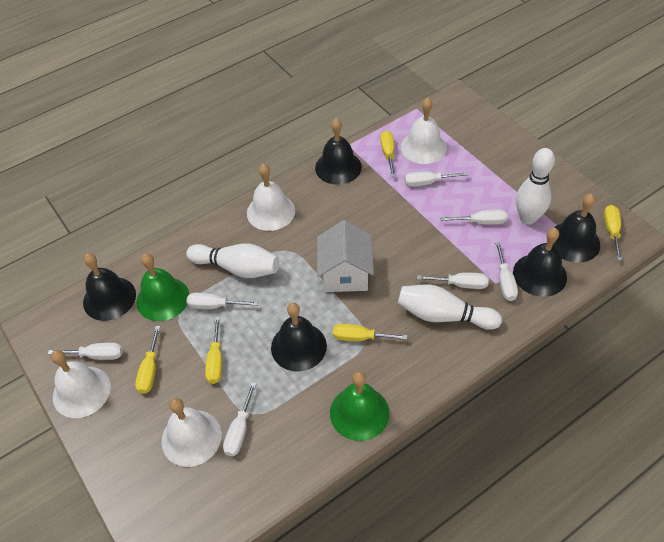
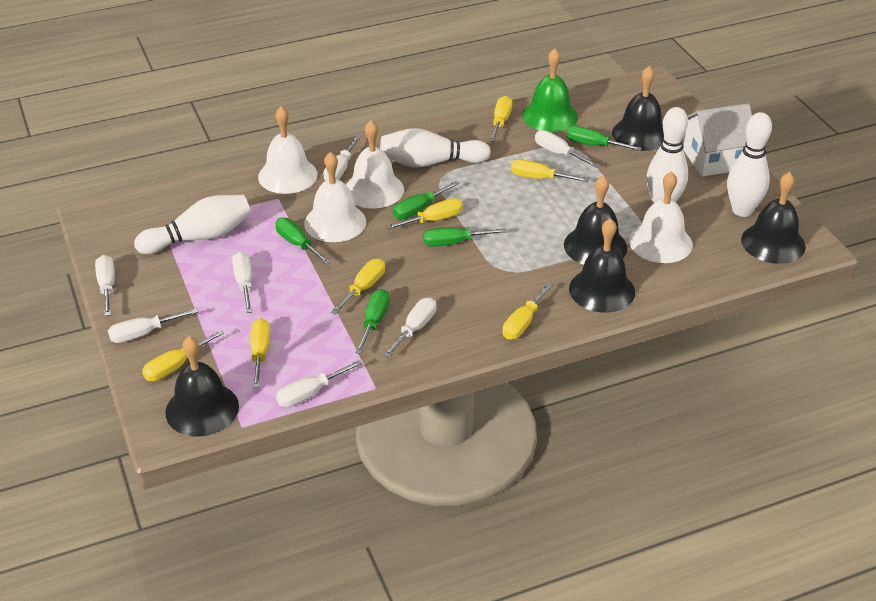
green bell: [136,254,189,321] [330,371,389,441] = 2 -> [522,48,578,132] = 1
green screwdriver: none = 0 -> [275,217,331,265] [355,289,390,354] [393,181,459,219] [423,227,507,247] [567,126,642,151] = 5
white bowling pin: [186,243,279,278] [398,284,502,330] [516,148,555,225] = 3 -> [134,195,251,254] [380,128,491,167] [647,107,688,203] [727,112,772,217] = 4
yellow screwdriver: [135,326,160,394] [205,317,222,384] [333,324,407,341] [380,131,395,177] [604,205,622,261] = 5 -> [142,330,224,381] [250,318,270,388] [331,259,385,315] [386,198,463,230] [489,96,512,142] [502,283,553,340] [511,159,589,182] = 7

